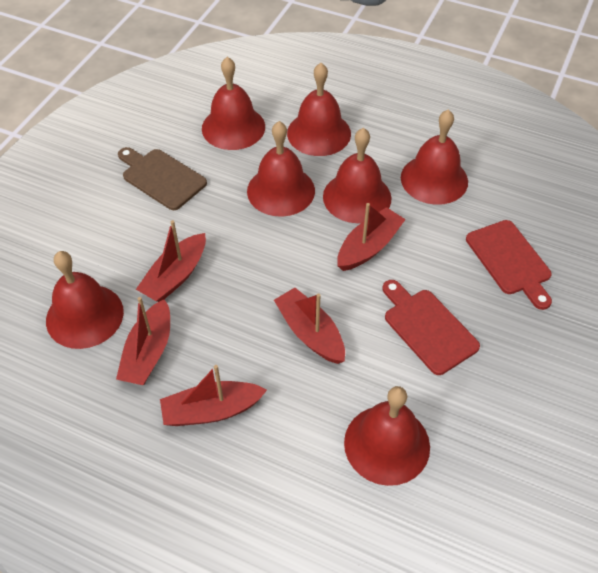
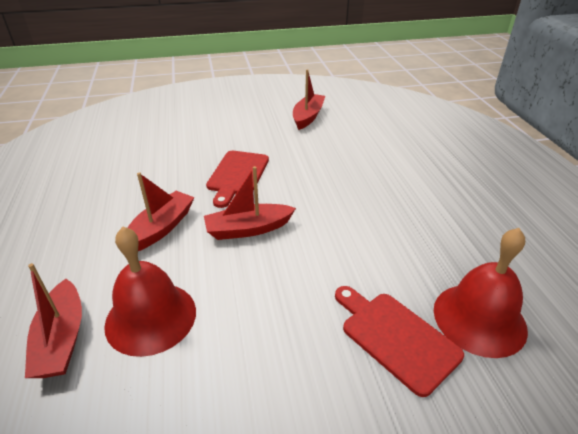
brown cutting board: [118,147,207,210] = 1 -> none = 0
red bell: [46,251,124,349] [202,57,265,150] [247,121,315,216] [287,63,351,156] [323,128,391,223] [344,386,430,486] [401,109,468,205] = 7 -> [104,227,196,357] [434,228,528,358] = 2
red boat: [116,297,170,385] [136,220,206,302] [160,365,267,426] [274,288,345,364] [337,203,406,271] = 5 -> [25,263,82,378] [127,172,195,251] [204,166,296,240] [293,69,325,130] = 4

